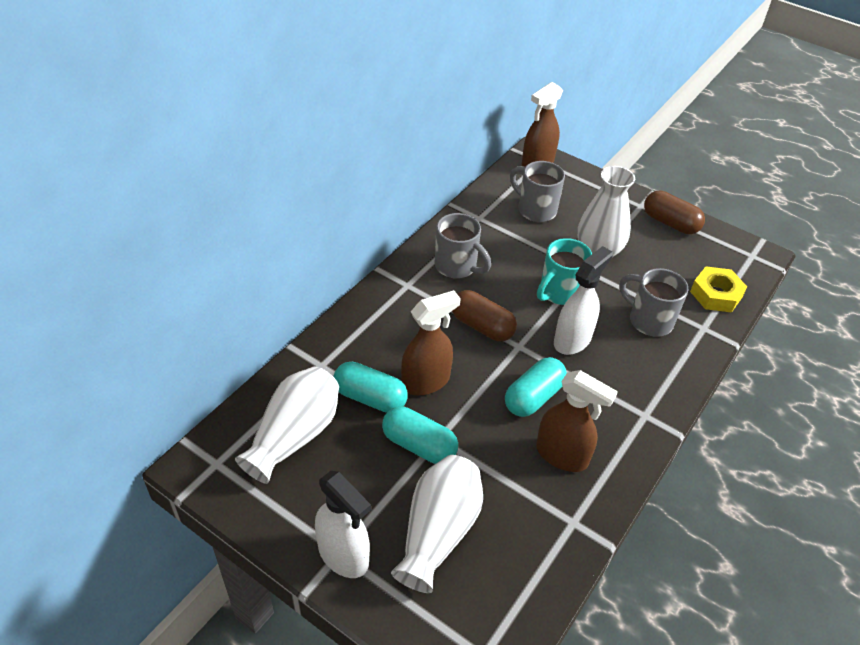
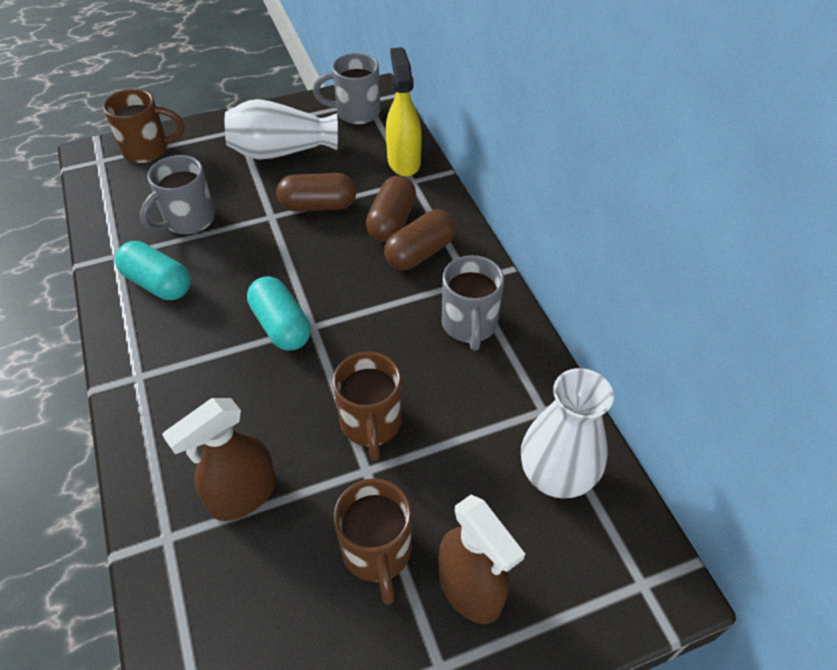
brown capsule: [452,290,517,341] [644,191,705,234] = 2 -> [276,173,356,211] [366,176,416,242] [384,210,456,270] = 3
brown mug: none = 0 -> [103,89,184,163] [333,352,402,460] [334,478,412,605] = 3
brown spray bottle: [401,290,461,395] [522,82,563,167] [536,370,618,472] = 3 -> [162,398,276,521] [439,494,525,624] = 2
turquoise capsule: [334,362,408,413] [382,406,458,464] [505,357,567,417] = 3 -> [115,241,190,300] [247,276,311,351] = 2
turquoise mug: [537,238,592,305] = 1 -> none = 0
white spray bottle: [315,471,371,578] [554,246,613,355] = 2 -> none = 0
white vase: [235,366,339,484] [391,455,483,593] [578,166,635,257] = 3 -> [225,99,338,160] [521,368,614,498] = 2
yellow nut: [690,266,747,313] = 1 -> none = 0
yellow spray bottle: none = 0 -> [386,47,422,176] = 1

